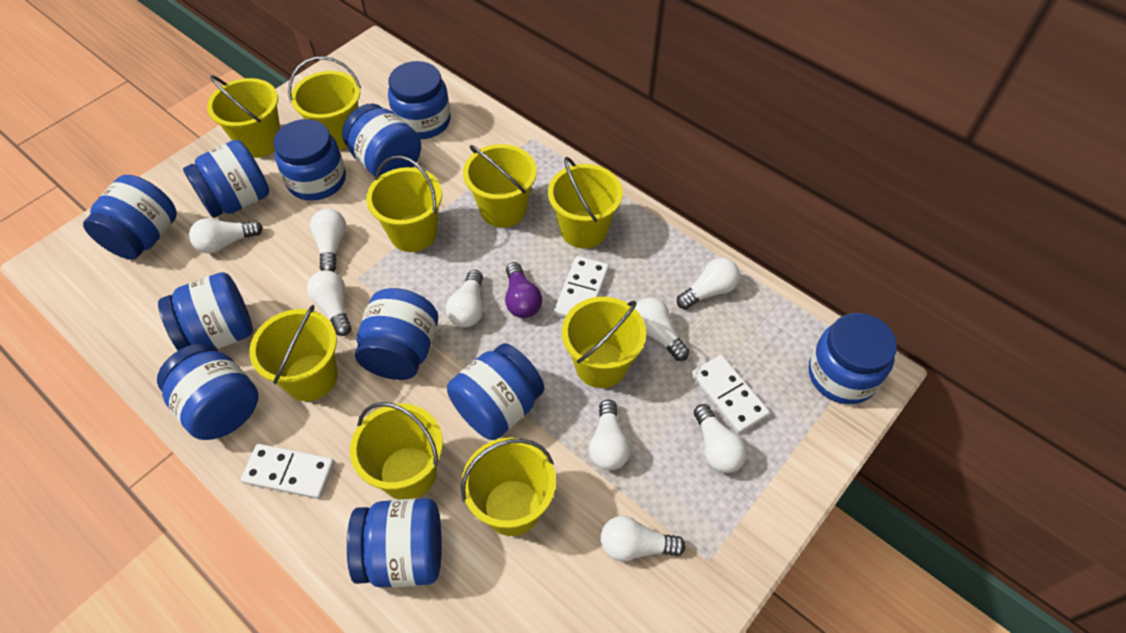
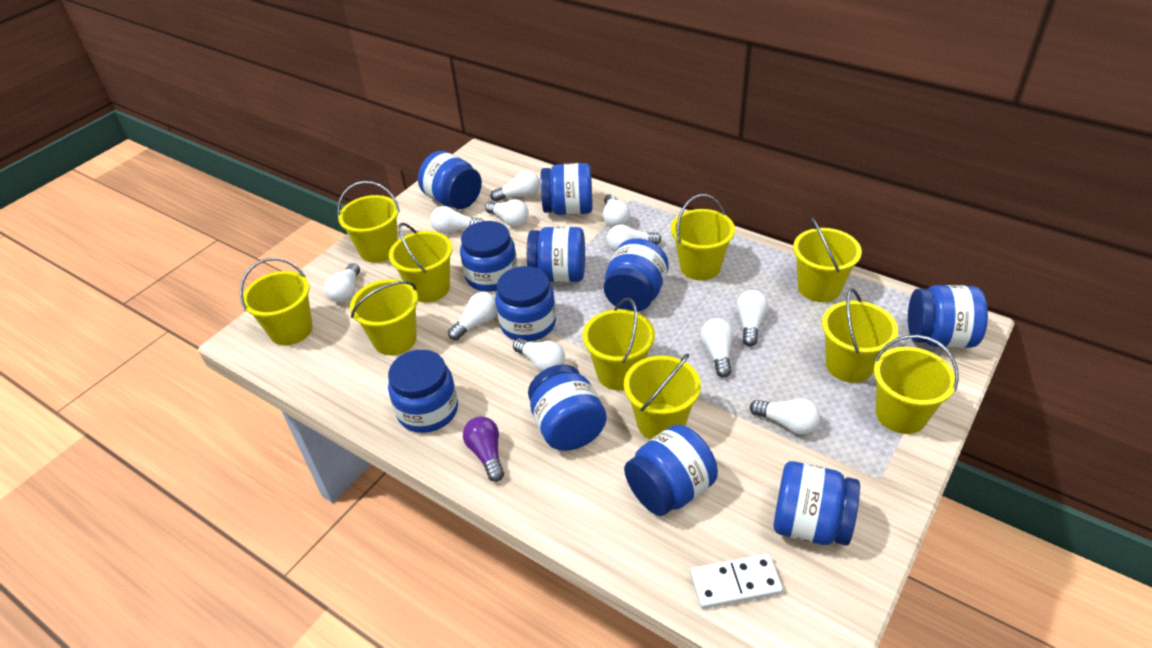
white domino: [241,444,335,499] [554,256,609,318] [691,355,770,434] = 3 -> [690,554,783,609] = 1
white light bulb: [189,218,263,253] [307,270,351,336] [310,209,346,272] [446,270,483,327] [589,400,630,470] [600,516,686,562] [635,297,689,361] [677,258,740,309] [694,404,747,473] = 9 -> [324,263,360,303] [430,206,483,234] [448,292,497,340] [485,199,529,227] [490,171,540,202] [513,338,565,372] [603,194,631,228] [607,225,661,252] [700,318,734,378] [736,290,769,346] [750,398,820,435] = 11
yellow bucket: [207,75,281,158] [249,305,338,401] [288,56,361,150] [350,402,443,500] [366,156,442,252] [461,437,556,536] [463,144,537,228] [548,157,623,248] [562,297,646,388] = 9 -> [240,258,313,346] [337,181,400,263] [350,279,418,355] [389,223,453,303] [583,298,655,390] [624,354,701,440] [671,194,735,280] [793,218,862,302] [822,288,898,383] [874,335,959,434] = 10

